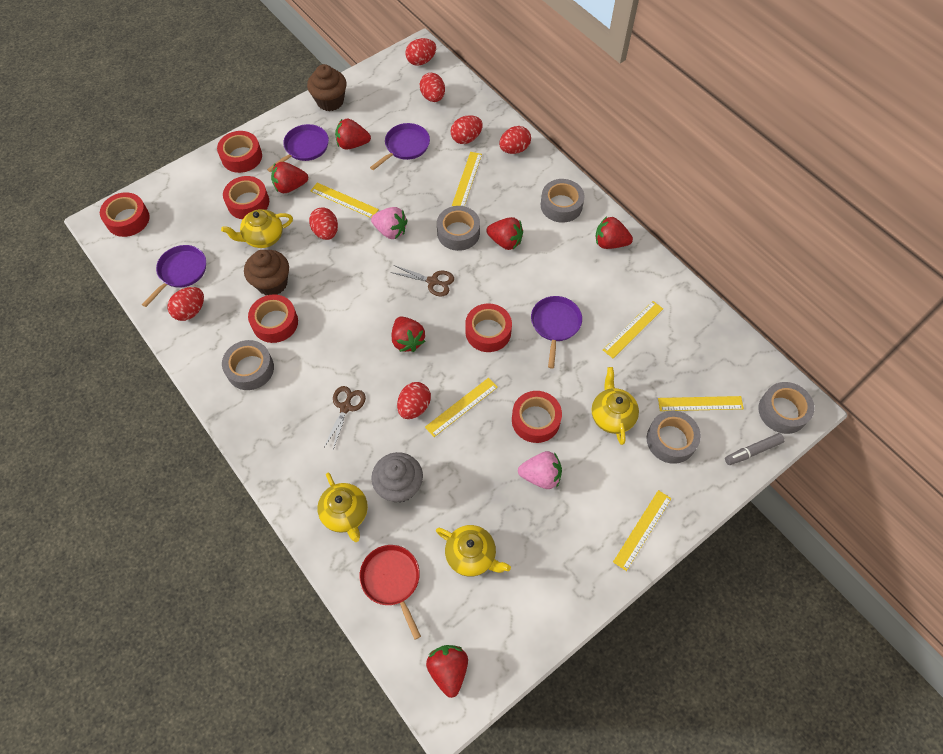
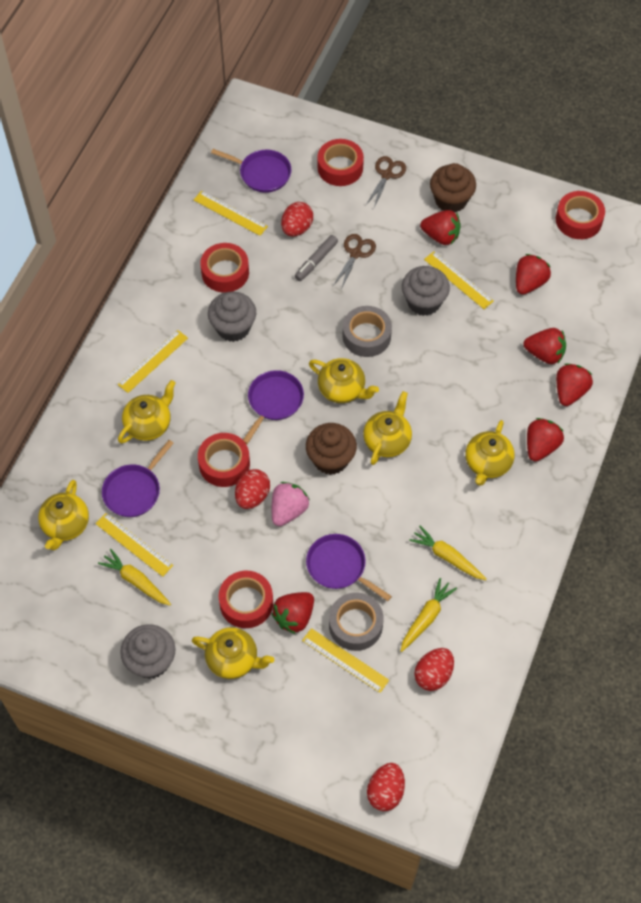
grey cupcake: [371,452,423,503] = 1 -> [120,624,175,679] [208,291,256,342] [402,266,450,316] = 3
grey tape: [222,340,274,390] [437,206,480,251] [541,179,585,223] [647,411,701,464] [758,382,815,434] = 5 -> [329,592,384,651] [342,306,392,357] = 2
pink strawberry: [371,207,408,239] [518,451,562,489] = 2 -> [272,482,310,526] = 1
red egg: [168,287,204,321] [309,207,338,240] [397,382,431,419] [406,38,436,66] [420,73,445,102] [451,115,483,144] [499,126,531,154] = 7 -> [235,469,270,509] [281,202,313,236] [367,763,405,811] [414,648,454,691] = 4
red pan: [359,545,421,640] = 1 -> none = 0
red tape: [100,192,150,237] [217,131,262,173] [223,176,269,219] [248,295,298,343] [465,304,512,352] [512,391,562,443] = 6 -> [198,433,250,487] [200,243,249,293] [219,571,273,628] [318,139,364,186] [556,191,605,239] = 5
yellow carrot: none = 0 -> [98,549,171,606] [401,578,457,652] [409,526,487,580] = 3
yellow ruler: [311,183,379,218] [425,378,498,437] [452,152,482,206] [603,301,663,358] [613,490,672,571] [658,396,744,411] = 6 -> [95,513,173,577] [118,330,188,393] [194,191,268,236] [302,628,389,693] [424,251,494,309] = 5
yellow teapot: [221,209,293,248] [317,473,368,542] [436,525,511,577] [592,367,639,445] = 4 -> [38,480,89,550] [118,380,176,443] [192,627,274,679] [309,358,379,403] [363,391,412,465] [465,420,515,486] = 6

